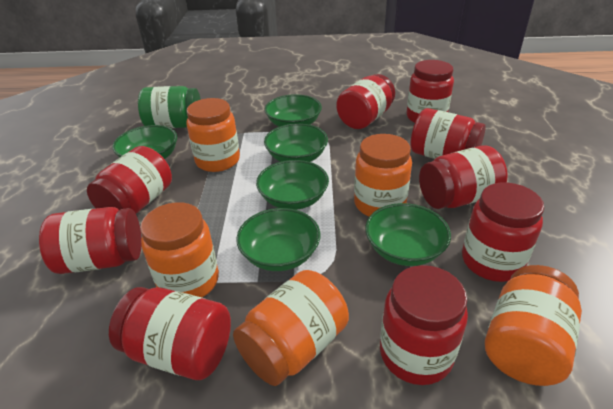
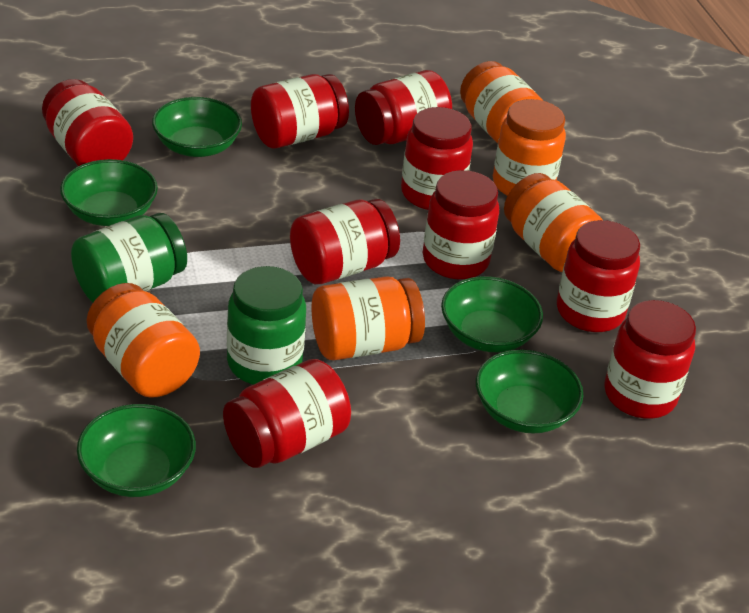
green bowl: [112,125,177,159] [236,208,320,271] [256,160,329,210] [264,123,328,162] [265,94,322,127] [365,203,451,266] = 6 -> [60,159,158,226] [77,404,196,497] [152,97,242,157] [441,276,543,352] [476,349,583,433] = 5
green jar: [138,86,201,128] = 1 -> [71,213,187,302] [227,266,306,385] = 2

